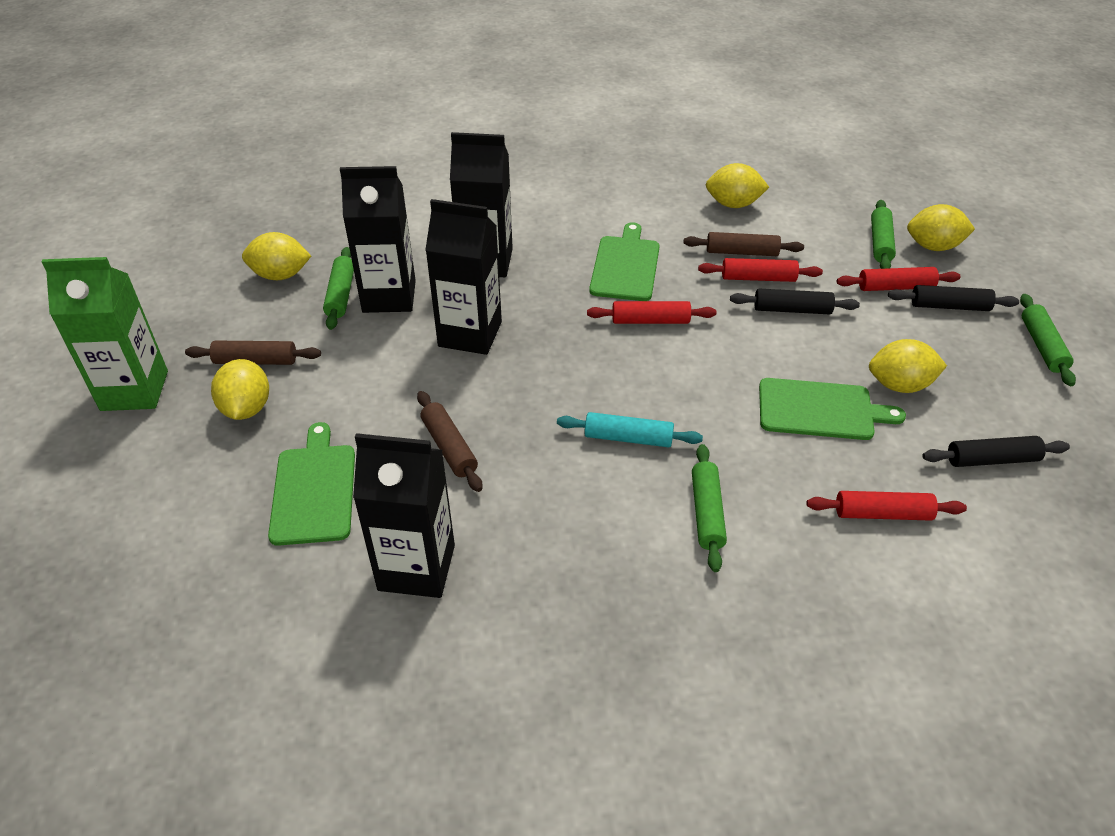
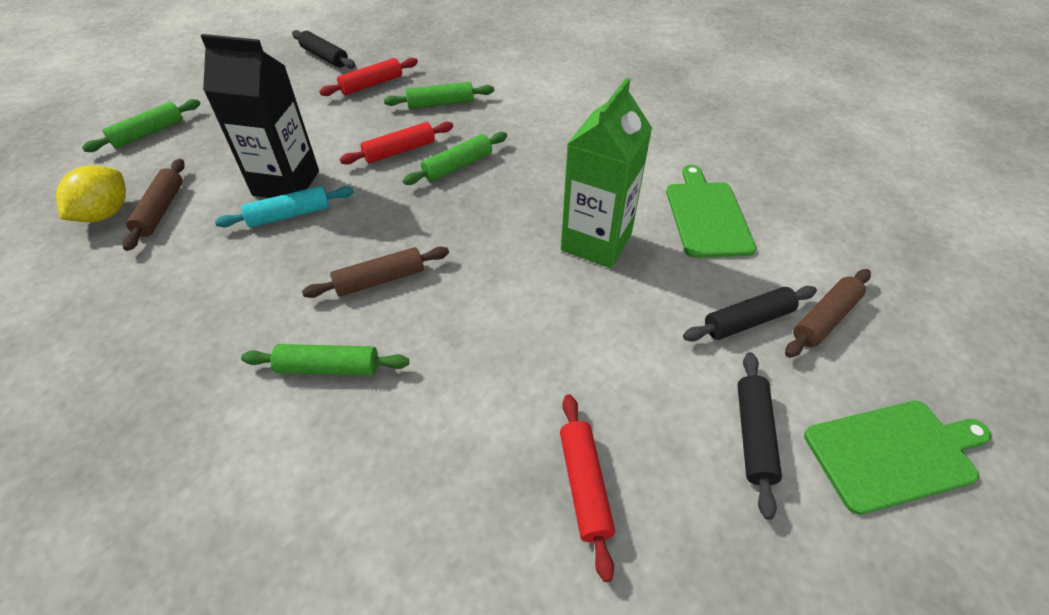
black carton: [340,166,416,313] [353,433,455,598] [425,199,502,355] [450,132,513,277] = 4 -> [201,34,319,198] = 1
green cutting board: [268,422,355,546] [589,222,660,301] [759,378,906,440] = 3 -> [666,165,756,258] [804,401,992,515] = 2
red rolling pin: [587,301,716,324] [698,258,823,282] [806,491,967,521] [837,267,961,291] = 4 -> [319,58,418,96] [339,122,453,165] [560,394,615,582] = 3
yellow lemon: [211,359,269,420] [242,232,311,280] [706,163,769,208] [869,339,947,393] [907,204,975,251] = 5 -> [56,165,126,223] = 1

